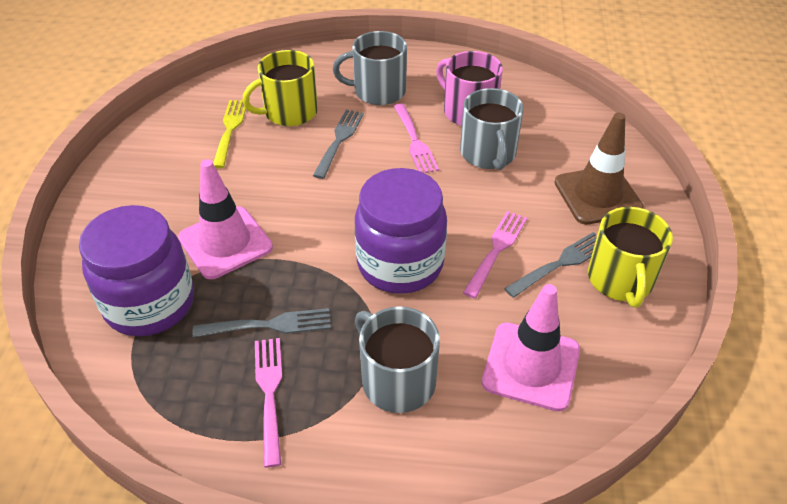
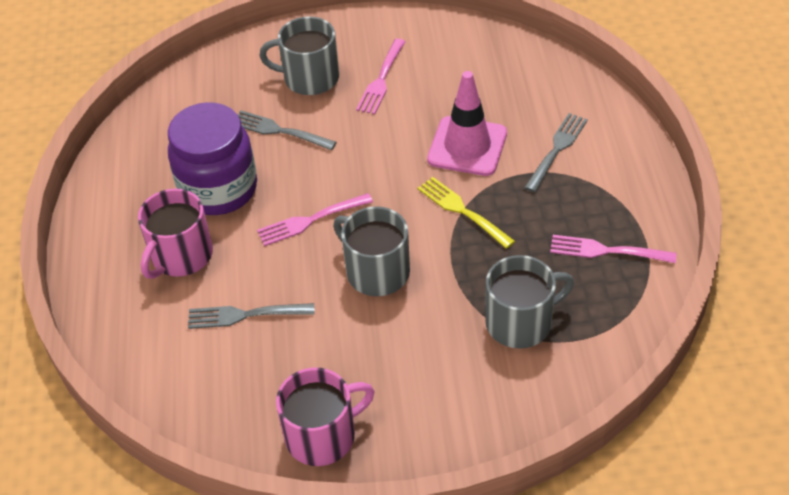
brown traffic cone: [554,113,644,225] = 1 -> none = 0
pink mug: [436,51,503,126] = 1 -> [138,189,213,279] [276,368,375,466] = 2
pink traffic cone: [178,159,273,279] [482,284,580,411] = 2 -> [427,71,507,176] = 1
purple jar: [79,205,194,336] [355,168,447,294] = 2 -> [168,102,257,215] = 1
yellow mug: [242,50,318,126] [588,207,673,307] = 2 -> none = 0

